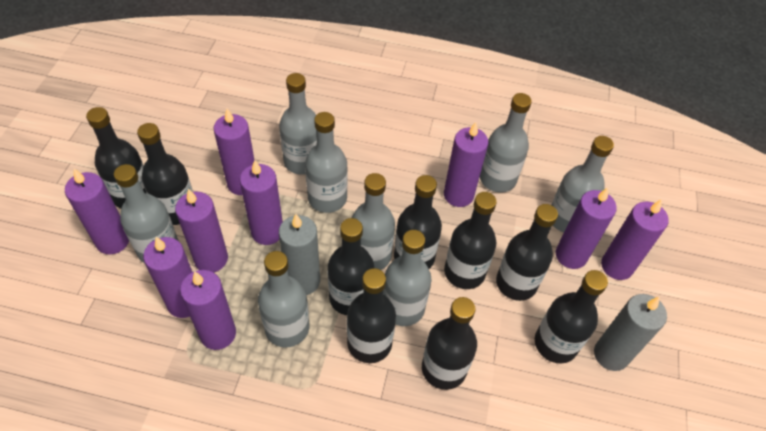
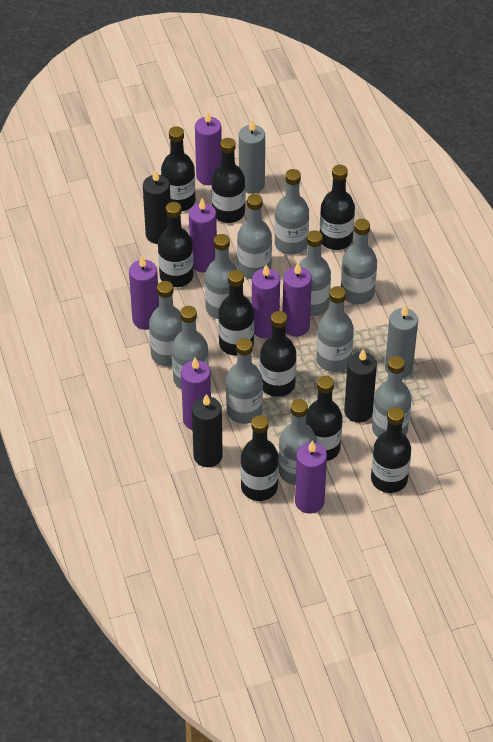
black candle: none = 0 -> [143,169,171,244] [192,394,223,467] [344,349,377,423] = 3
grey bottle: [114,164,179,263] [258,251,309,347] [279,73,317,175] [305,112,348,213] [352,173,395,270] [383,230,431,326] [480,93,532,193] [552,136,614,233] = 8 -> [149,281,182,367] [172,306,209,390] [205,234,238,319] [226,338,263,424] [237,194,272,279] [275,169,309,255] [279,399,317,485] [299,230,331,316] [316,286,354,372] [341,219,377,304] [372,356,412,437] = 11
purple candle: [65,169,129,255] [143,237,192,318] [175,189,228,273] [180,270,236,350] [213,108,254,195] [240,160,283,245] [444,122,489,207] [555,187,617,269] [601,199,669,280] = 9 -> [129,256,159,330] [181,357,211,430] [189,198,217,272] [195,111,222,185] [252,265,280,339] [283,263,312,337] [295,440,327,514] = 7

